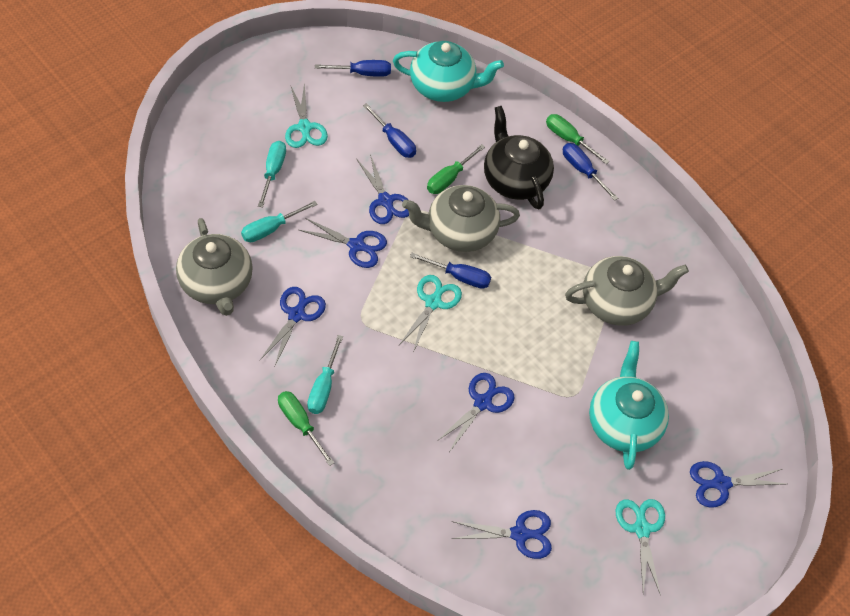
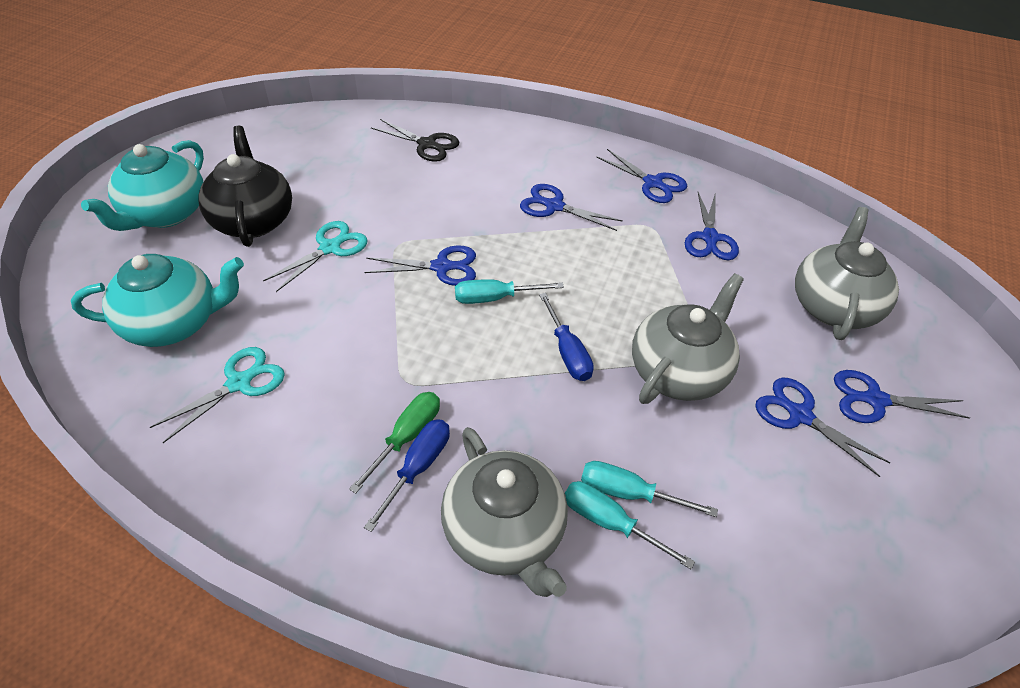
black scissors: none = 0 -> [371,119,459,162] = 1
blue screwdriver: [315,60,391,77] [363,103,416,158] [410,253,491,289] [563,143,618,201] = 4 -> [364,419,450,532] [539,293,594,381] = 2
green screwdriver: [278,391,334,466] [427,144,485,194] [546,114,609,164] = 3 -> [349,392,440,494] = 1
turquoise scissors: [285,83,328,148] [399,275,462,352] [616,499,665,596] = 3 -> [150,347,285,443] [263,221,368,292] = 2

